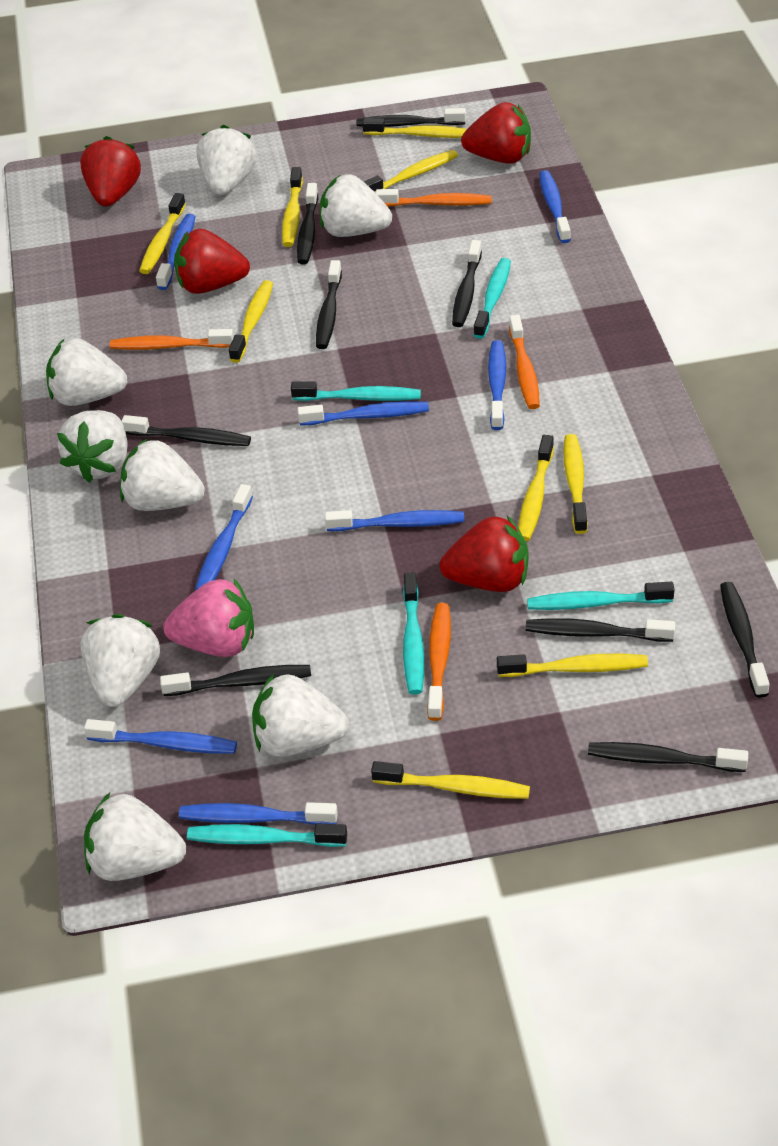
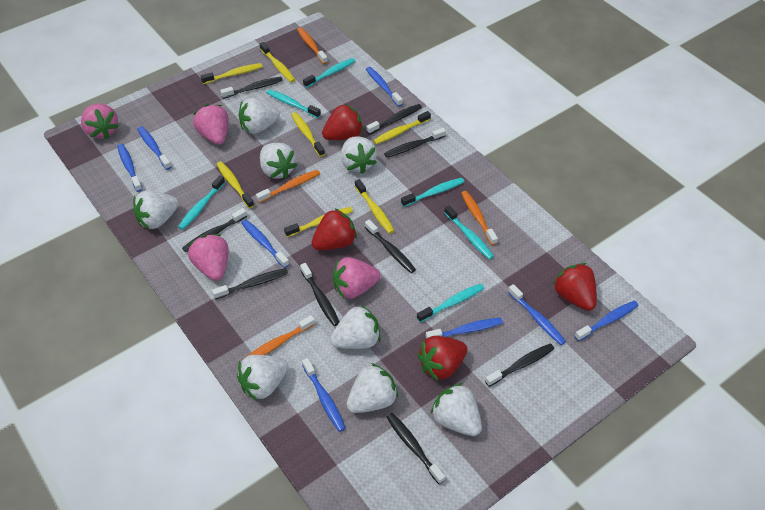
pink strawberry: [164,579,254,657] = 1 -> [81,103,119,139] [188,234,229,281] [193,104,229,145] [333,257,380,299] = 4
turquoise toothbrush: [187,823,347,847] [291,382,421,401] [403,572,424,695] [474,258,511,339] [527,582,674,610] = 5 -> [178,175,225,230] [266,89,321,118] [303,58,355,88] [401,178,464,207] [417,284,484,322] [444,205,494,260] = 6
yellow toothbrush: [139,193,186,274] [229,280,273,363] [282,167,303,247] [362,118,467,138] [364,150,458,193] [371,761,530,799] [497,654,648,677] [518,435,554,541] [563,434,588,534] = 9 -> [201,63,263,84] [217,161,254,209] [260,42,295,83] [284,207,353,237] [291,112,325,157] [355,179,394,234] [373,111,431,144] = 7

